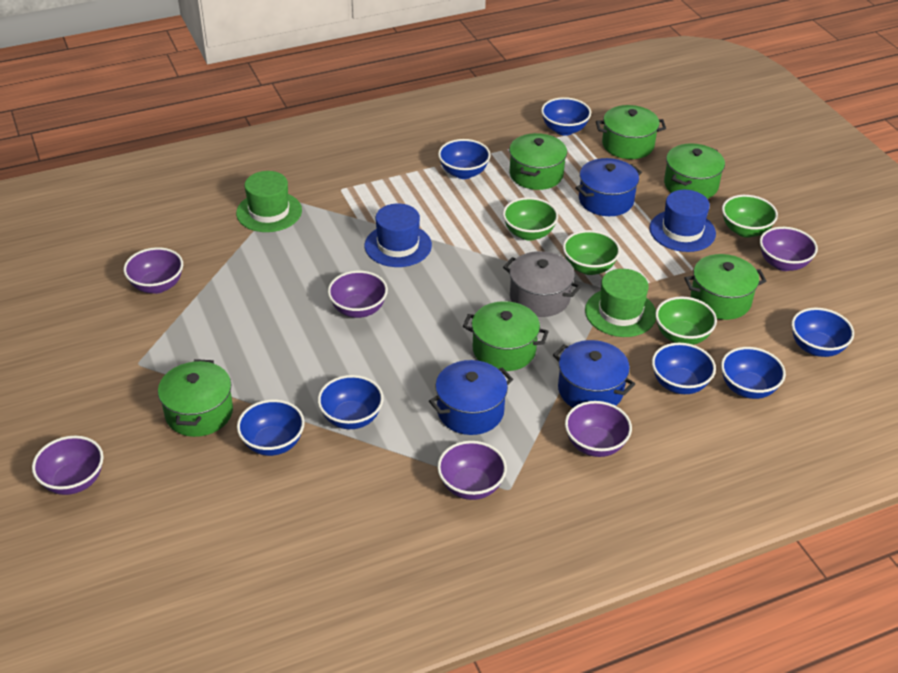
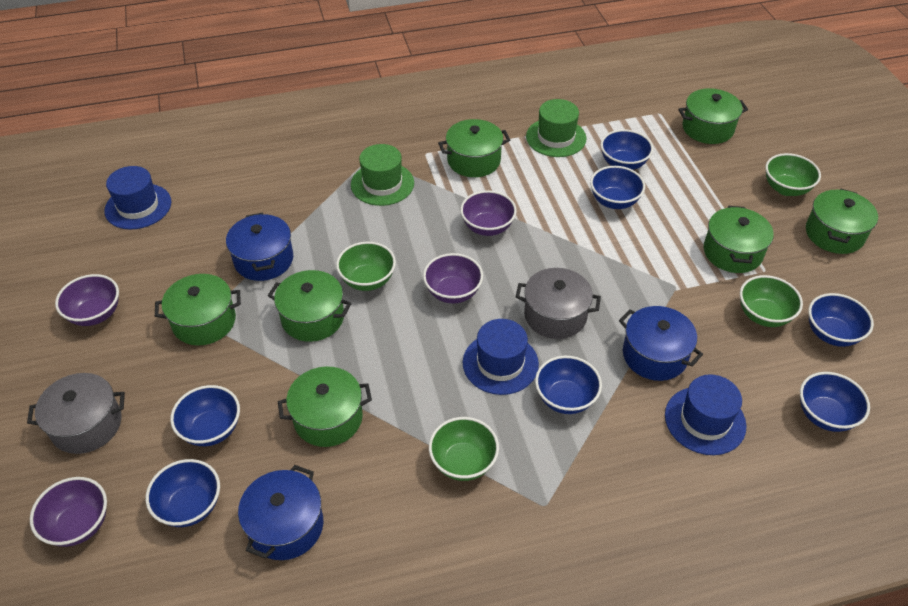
blue hat: [365,203,432,267] [649,190,716,252] = 2 -> [104,166,171,230] [463,319,539,395] [665,374,746,455] = 3
green pot: [158,359,233,437] [463,301,549,371] [509,133,567,190] [596,105,666,159] [664,144,725,199] [684,254,766,320] = 6 -> [155,274,241,346] [268,270,352,342] [278,367,372,447] [438,119,510,177] [678,88,748,144] [704,206,774,273] [806,189,878,254] = 7
grey pot: [503,251,581,317] = 1 -> [27,373,125,454] [516,268,601,339] = 2
purple bowl: [32,436,104,495] [124,247,183,294] [328,271,388,318] [437,441,507,500] [565,401,632,457] [760,227,818,271] = 6 -> [30,477,107,547] [55,274,119,326] [423,253,483,303] [460,191,517,236] = 4

